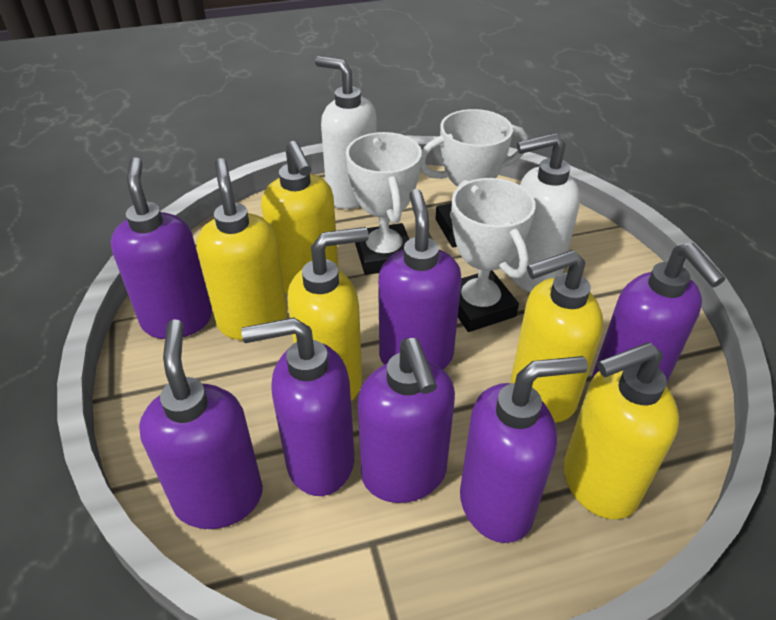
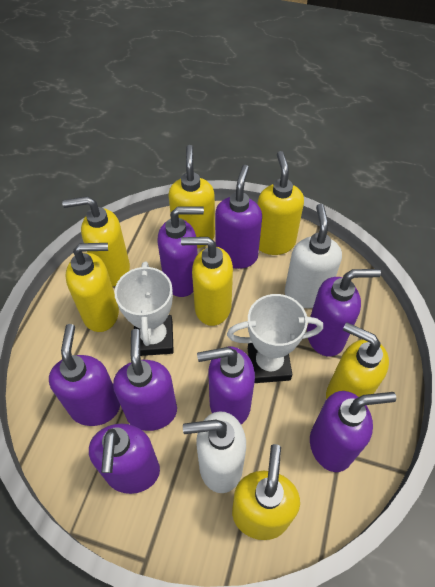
purple soap dispenser: [111,157,212,339] [139,319,263,529] [241,317,354,496] [358,338,455,503] [378,189,462,369] [460,356,588,543] [592,243,725,382] = 7 -> [49,324,120,426] [89,424,160,494] [113,329,177,431] [158,206,204,297] [197,347,255,424] [215,165,262,269] [307,269,381,356] [310,391,396,472] = 8
white trophy: [346,132,422,275] [420,109,528,248] [451,178,536,332] = 3 -> [114,261,174,356] [227,294,323,383] = 2
yellow soap dispenser: [197,158,287,340] [261,141,339,294] [287,227,369,401] [511,250,603,423] [563,342,679,520] = 5 -> [62,196,130,287] [65,243,119,332] [168,145,215,248] [181,237,233,326] [232,444,300,540] [257,151,304,255] [326,322,389,400] = 7

